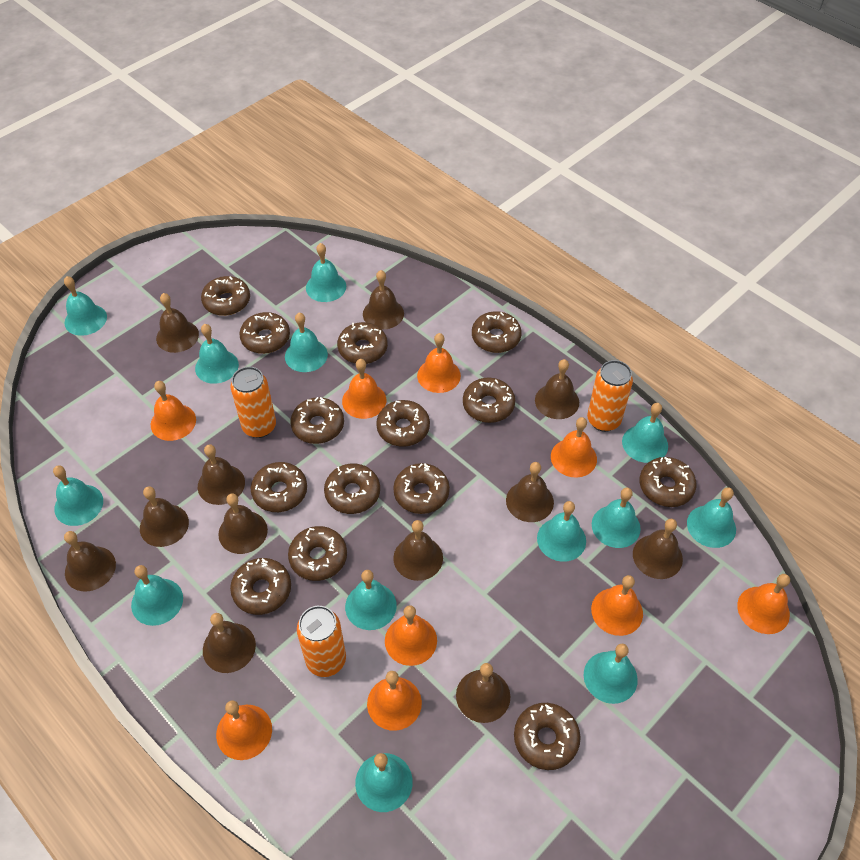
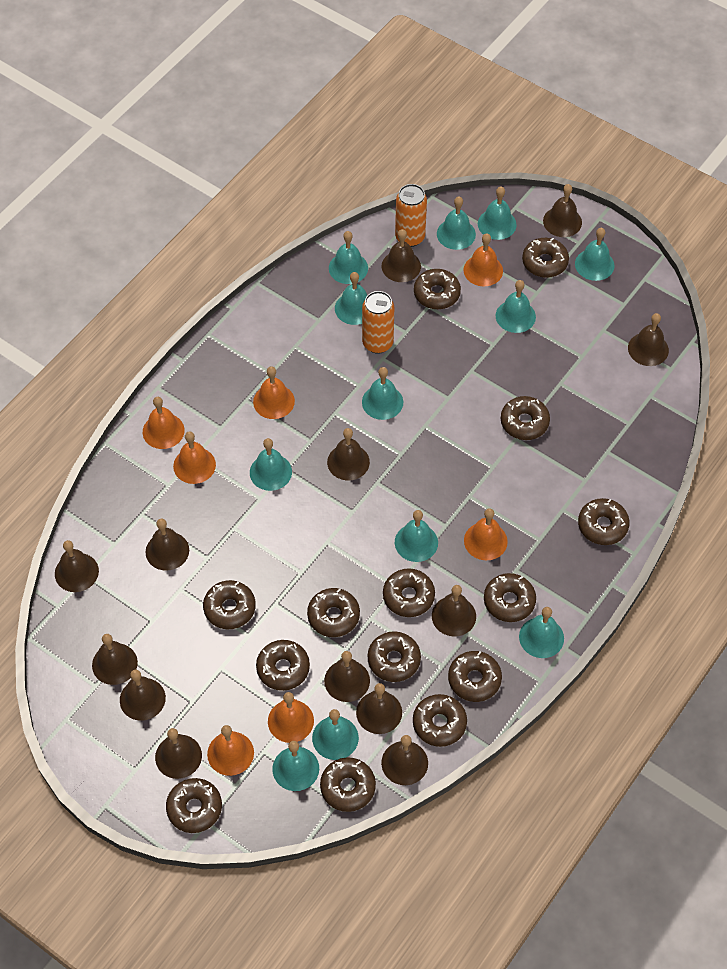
brown bell: [64,531,116,592] [140,486,189,547] [156,293,199,353] [198,445,245,505] [203,613,256,673] [218,493,268,554] [363,270,404,329] [393,520,443,581] [456,663,510,723] [506,462,554,522] [535,359,579,419] [633,519,683,579] = 12 -> [55,540,99,592] [92,634,138,685] [120,670,166,721] [146,518,189,571] [155,728,202,779] [324,651,370,702] [327,428,370,480] [356,683,402,734] [381,735,428,785] [382,229,421,282] [432,585,476,636] [543,184,582,237] [628,313,669,366] = 13
orange bell: [151,381,196,441] [216,701,272,760] [342,359,386,419] [367,671,422,731] [385,605,437,666] [417,333,461,393] [551,417,597,478] [591,575,643,636] [737,574,790,634] = 9 -> [143,397,185,449] [173,431,216,484] [207,725,254,776] [253,366,295,419] [268,692,314,743] [463,233,503,287] [464,508,508,560] = 7
orange can: [231,367,276,438] [297,606,346,677] [587,360,633,432] = 3 -> [362,291,394,354] [395,184,427,247] = 2
turquoise bell: [53,465,103,526] [64,276,107,336] [131,565,183,626] [195,324,239,384] [285,313,328,372] [306,243,346,302] [345,570,397,630] [355,753,413,812] [537,501,586,562] [584,644,638,704] [592,488,641,548] [622,403,668,463] [687,487,736,548] = 13 -> [250,438,292,491] [272,741,319,791] [312,709,359,760] [329,231,368,284] [335,272,367,325] [362,367,403,420] [395,510,438,562] [437,197,476,250] [478,187,517,240] [496,280,536,333] [519,607,564,658] [575,228,615,281] = 12

